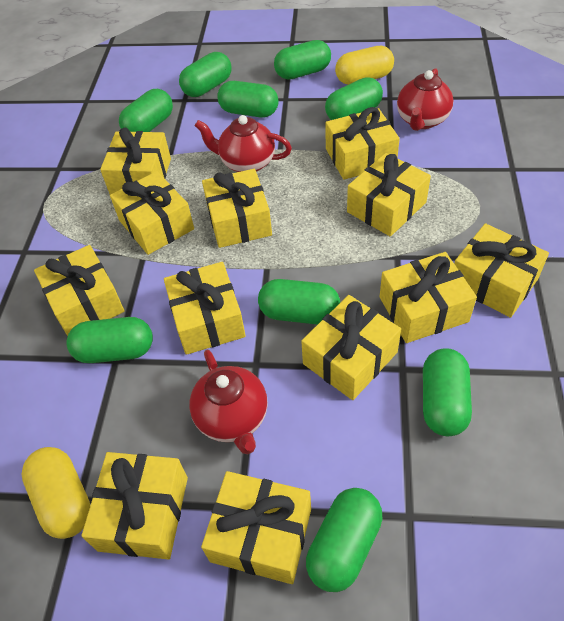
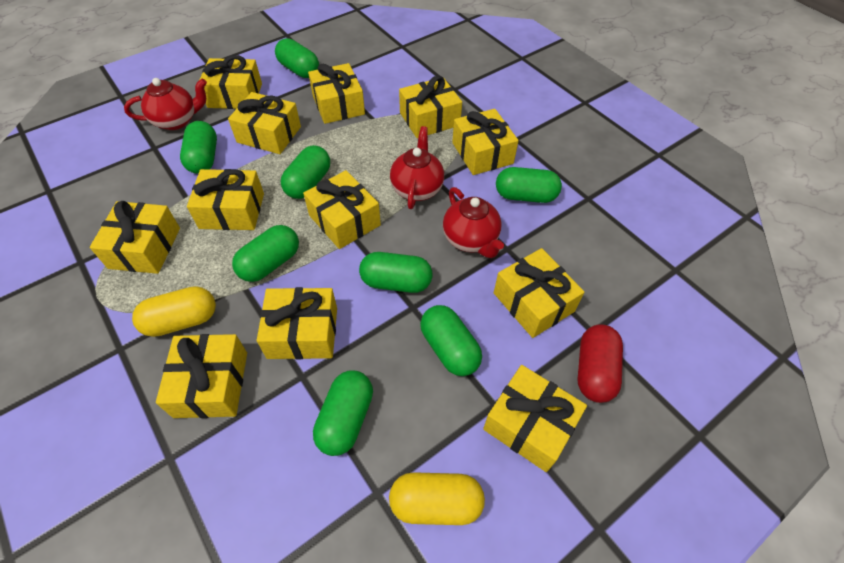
green capsule: [66,317,153,363] [119,89,173,132] [179,52,231,97] [217,81,279,118] [258,279,340,325] [274,40,331,80] [306,488,382,592] [325,77,383,120] [423,348,472,436] = 9 -> [180,121,217,174] [232,225,299,282] [275,38,319,78] [281,145,330,199] [313,370,373,456] [359,252,432,293] [420,305,482,376] [496,167,562,203] = 8
red capsule: none = 0 -> [577,324,623,403] = 1

